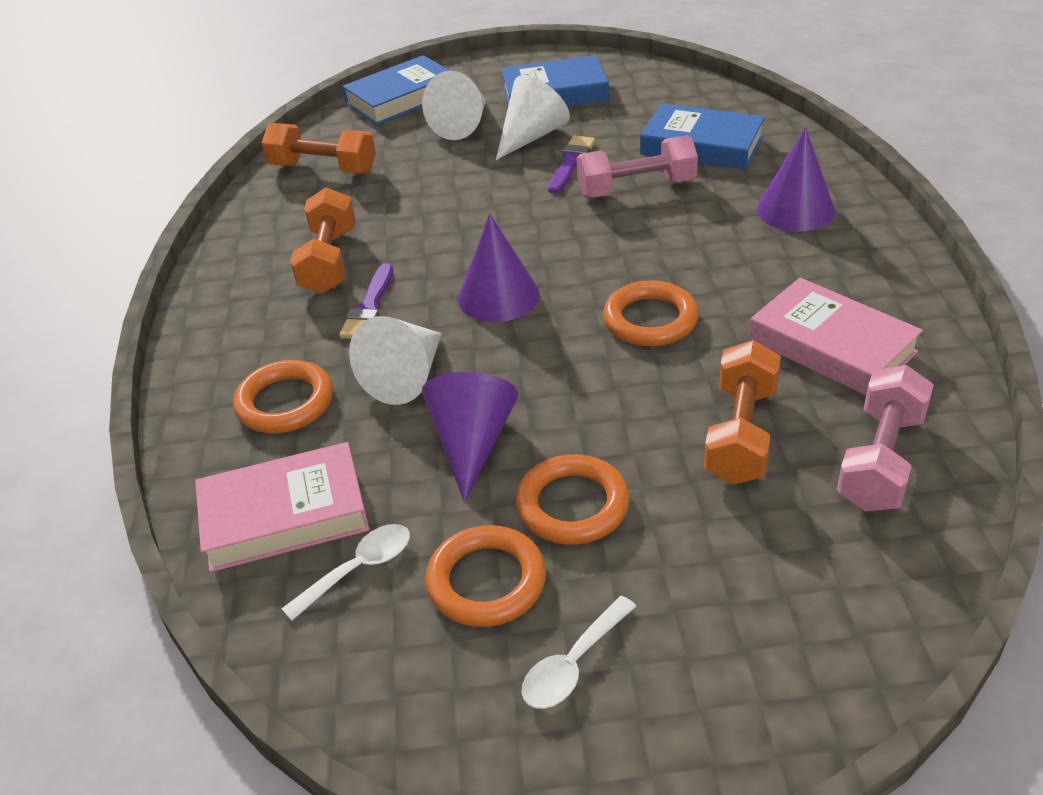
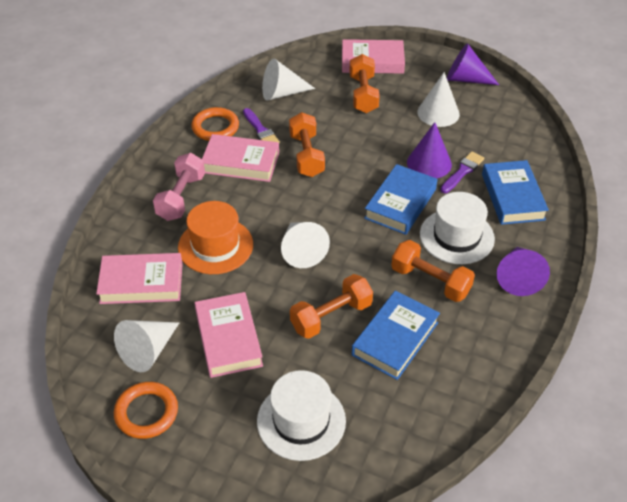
orange dumbbell: [262,123,376,174] [290,187,355,294] [704,340,781,485] = 3 -> [289,112,325,177] [290,274,373,339] [349,54,380,113] [391,240,475,302] = 4
orange hat: none = 0 -> [178,201,253,274] = 1
orange ring: [233,360,333,433] [425,525,546,627] [516,454,630,545] [603,281,699,346] = 4 -> [114,382,178,439] [191,107,239,141] = 2
pink book: [195,442,369,572] [749,278,923,395] = 2 -> [96,253,183,304] [194,292,263,378] [202,134,279,182] [342,39,405,74] = 4
pink dumbbell: [577,135,698,198] [837,365,934,512] = 2 -> [153,153,205,221] = 1
white cone: [349,316,442,405] [422,71,486,140] [496,75,570,160] = 3 -> [114,320,179,372] [262,59,315,101] [281,222,330,268] [417,72,460,127] = 4
white hat: none = 0 -> [257,370,346,461] [420,192,495,264] = 2
white spoon: [282,524,410,621] [522,596,636,709] = 2 -> none = 0

